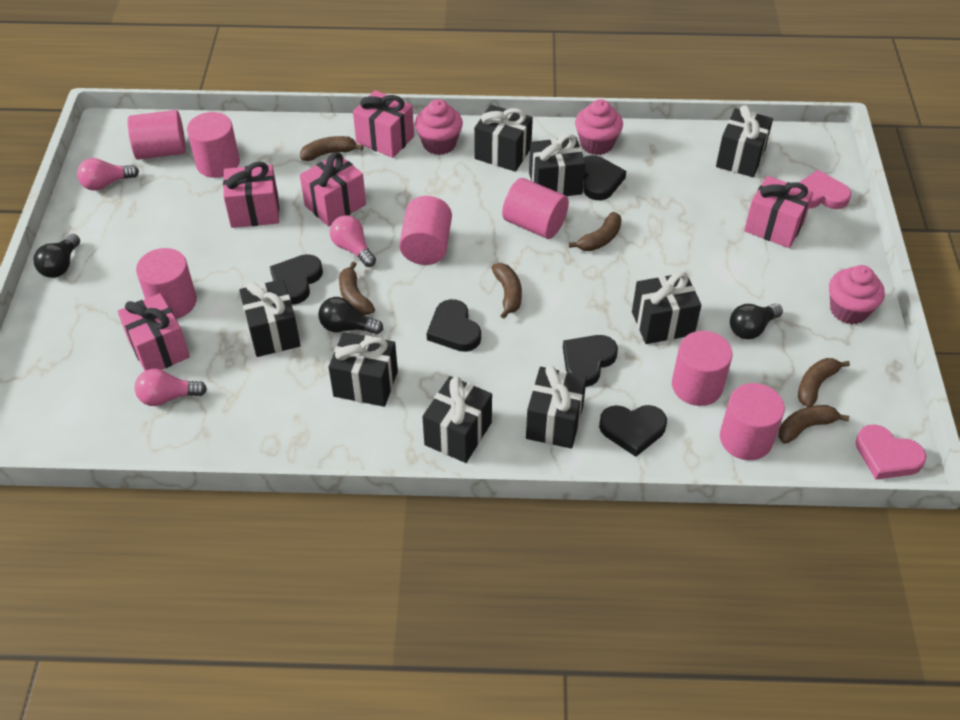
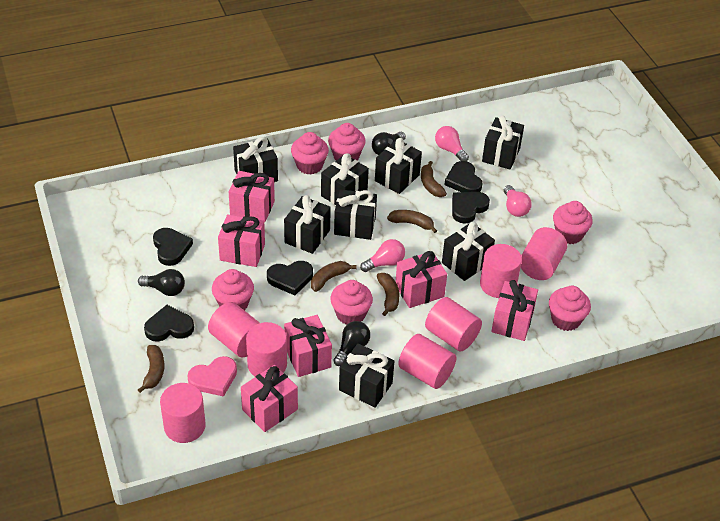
brown banana: [300,136,364,161] [339,261,375,315] [492,263,522,319] [569,212,622,251] [778,405,849,444] [798,358,850,407] = 6 -> [138,345,165,393] [311,261,357,292] [377,273,399,316] [387,210,437,233] [421,161,447,197] = 5
pink cupcake: [415,99,463,155] [575,99,623,155] [829,265,885,324] = 3 -> [212,269,254,311] [291,132,329,175] [328,123,366,161] [330,280,373,325] [549,286,591,331] [553,201,593,244] = 6
pink gift: [117,293,190,371] [223,162,279,228] [300,152,366,227] [353,90,414,158] [744,176,813,248] = 5 -> [218,214,265,267] [228,171,275,222] [241,365,298,432] [284,315,332,377] [395,251,447,308] [491,280,538,341] = 6
pink heart: [798,170,851,209] [856,425,927,479] = 2 -> [187,356,237,397] = 1

